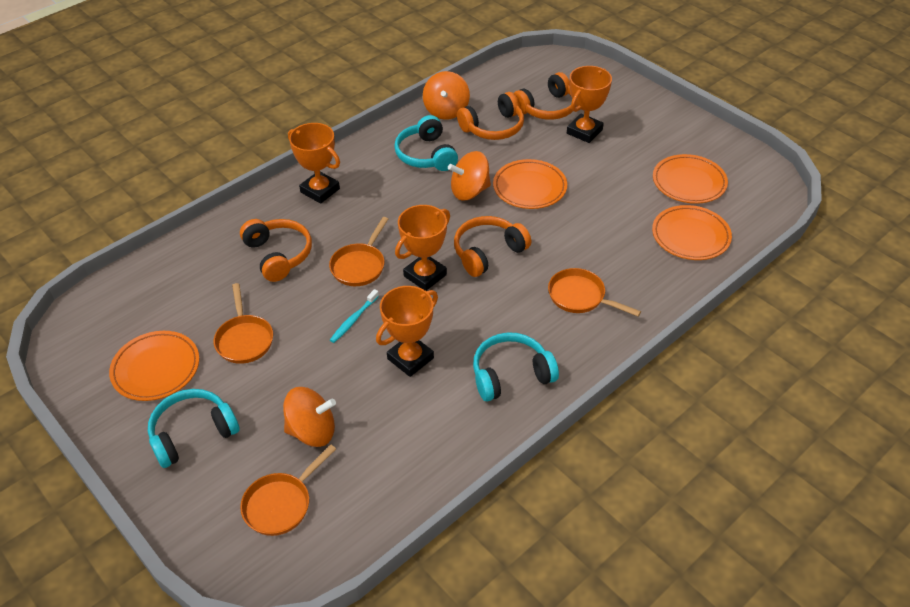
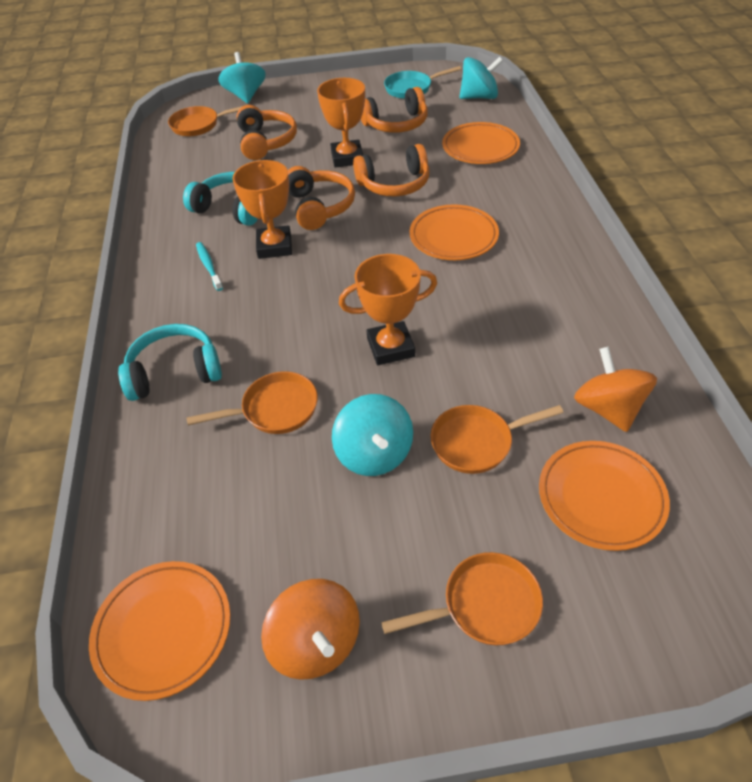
orange spinning top: [283,387,336,447] [423,71,470,120] [448,151,491,201] = 3 -> [261,579,360,680] [574,347,657,432] = 2
orange trophy: [288,123,340,204] [376,286,438,377] [395,205,450,291] [567,66,612,143] = 4 -> [232,160,292,259] [317,78,365,168] [339,254,437,365] = 3
turquoise headphones: [148,389,240,468] [394,115,458,171] [473,332,559,401] = 3 -> [118,324,222,401] [183,172,258,226] = 2
turquoise pan: none = 0 -> [384,66,461,99] = 1
turquoise spinning top: none = 0 -> [218,52,266,103] [332,394,413,476] [459,56,503,99] = 3

